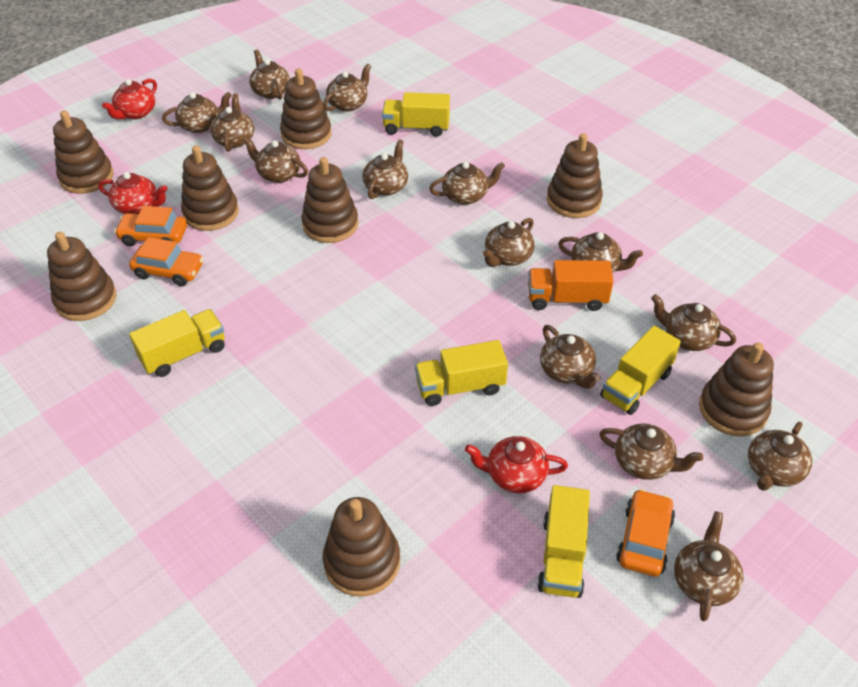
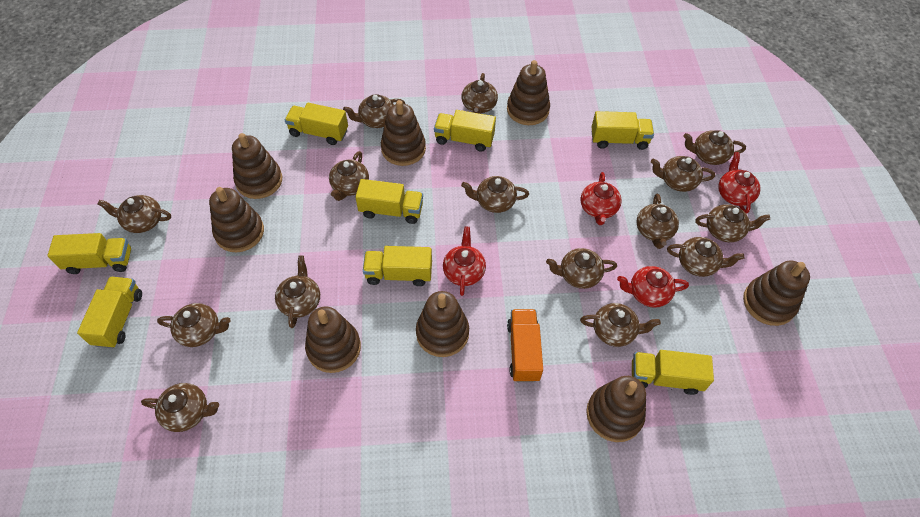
brown teapot: [162,92,232,133] [210,94,254,152] [243,137,308,183] [249,50,290,100] [323,63,371,112] [362,139,408,199] [429,162,505,205] [483,218,535,267] [540,325,601,389] [558,232,643,273] [599,423,703,480] [651,294,736,351] [674,511,744,621] [748,422,812,491] = 14 -> [98,195,171,233] [141,383,219,432] [157,303,231,347] [275,256,320,328] [329,151,369,201] [343,94,405,128] [461,73,498,114] [461,176,529,213] [546,248,617,289] [580,303,661,347] [636,194,679,249] [651,156,715,192] [667,237,744,277] [684,130,746,165] [695,204,770,242] = 15
orange car: [114,206,187,246] [129,237,203,286] [616,489,675,577] = 3 -> none = 0
red teapot: [98,172,168,214] [102,79,157,119] [465,436,568,493] = 3 -> [443,226,486,296] [580,172,622,225] [617,266,689,308] [718,152,761,214] = 4
yellow truck: [129,309,225,377] [382,92,450,137] [415,340,508,406] [537,485,590,598] [600,326,681,415] = 5 -> [47,233,131,274] [77,277,142,348] [285,103,348,145] [355,179,423,224] [363,246,432,286] [434,110,496,152] [592,111,654,150] [632,350,714,395] = 8

